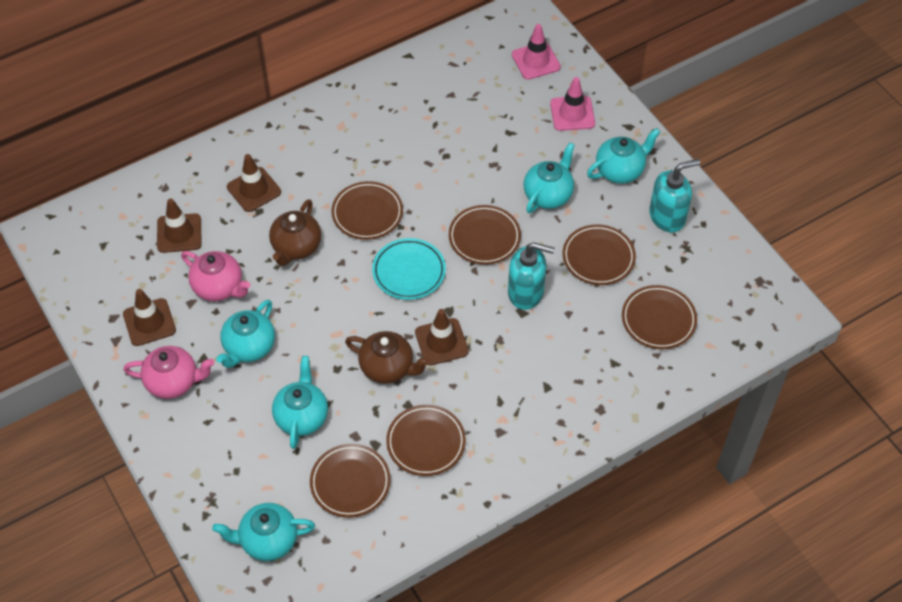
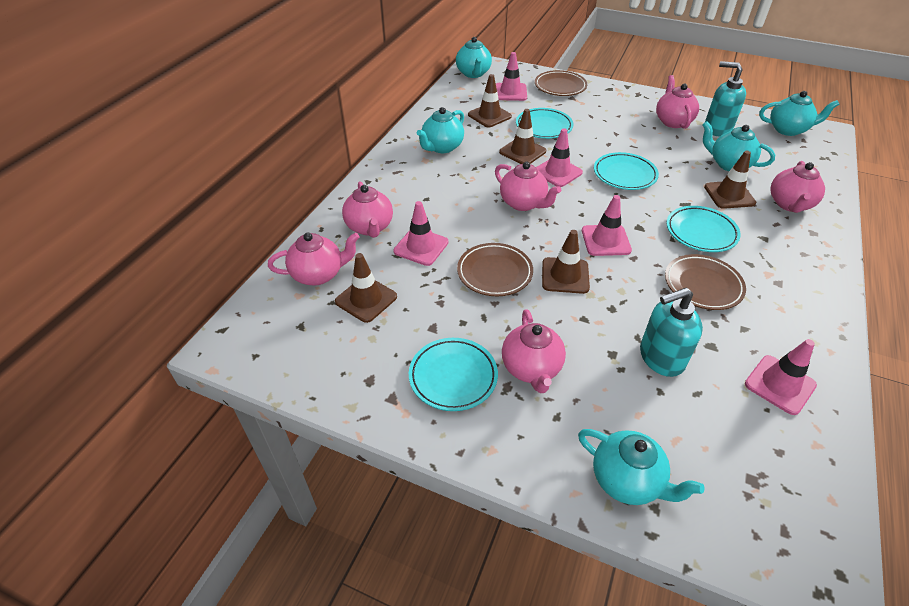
brown plate: [310,444,391,518] [331,181,403,240] [386,405,466,476] [449,205,521,265] [563,224,636,285] [622,285,697,349] = 6 -> [457,243,533,296] [535,70,587,96] [665,254,746,310] = 3
brown teapot: [269,199,321,266] [345,331,430,384] = 2 -> none = 0
brown traffic cone: [123,289,176,346] [157,198,201,253] [227,154,281,212] [415,309,469,365] = 4 -> [335,253,397,323] [468,74,512,128] [499,109,546,164] [542,230,590,294] [704,151,756,209] = 5
pink teapot: [124,346,214,399] [181,251,251,301] = 2 -> [268,232,360,285] [342,181,393,238] [495,162,561,211] [502,309,566,393] [656,75,699,129] [770,161,825,213] = 6
pink traffic cone: [512,24,561,80] [550,77,595,131] = 2 -> [393,201,448,266] [496,52,527,101] [536,128,583,187] [582,195,632,256] [745,339,817,415] = 5
turquoise plate: [372,238,446,300] = 1 -> [409,338,498,411] [516,108,574,139] [594,152,659,190] [666,206,741,252] = 4

